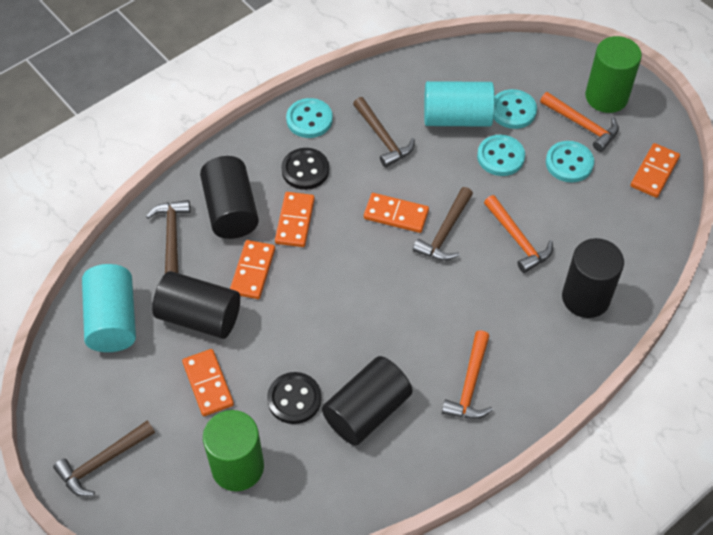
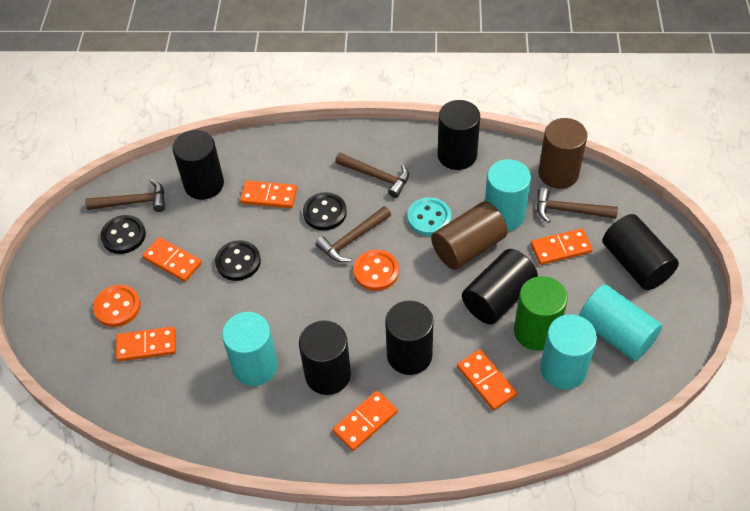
black button: [267,372,321,424] [281,148,329,190] = 2 -> [100,215,146,254] [215,240,261,281] [303,192,347,230] = 3
black cylinder: [152,271,240,339] [200,156,259,239] [322,356,412,446] [562,238,624,318] = 4 -> [172,130,224,200] [299,320,351,395] [385,300,434,375] [438,100,480,170] [462,249,538,324] [603,214,679,290] = 6
brown cylinder: none = 0 -> [431,201,508,270] [538,118,587,189] = 2
green cylinder: [203,410,264,491] [585,36,642,113] = 2 -> [514,276,568,351] = 1
orange button: none = 0 -> [93,285,141,327] [353,250,399,291] = 2
orange domino: [182,349,234,416] [230,240,275,299] [275,192,315,247] [364,193,429,233] [631,143,680,198] = 5 -> [116,327,176,361] [142,237,202,282] [240,180,297,208] [333,391,397,451] [457,350,517,410] [531,229,592,265] = 6
orange hammer: [442,330,493,419] [484,195,553,273] [540,92,619,152] = 3 -> none = 0
turquoise button: [286,98,333,138] [477,135,525,176] [494,89,537,129] [546,141,594,182] = 4 -> [407,197,451,236] = 1
turquoise cylinder: [82,264,136,352] [424,81,495,127] = 2 -> [222,312,278,386] [485,159,531,231] [540,314,597,389] [579,284,662,361] = 4

